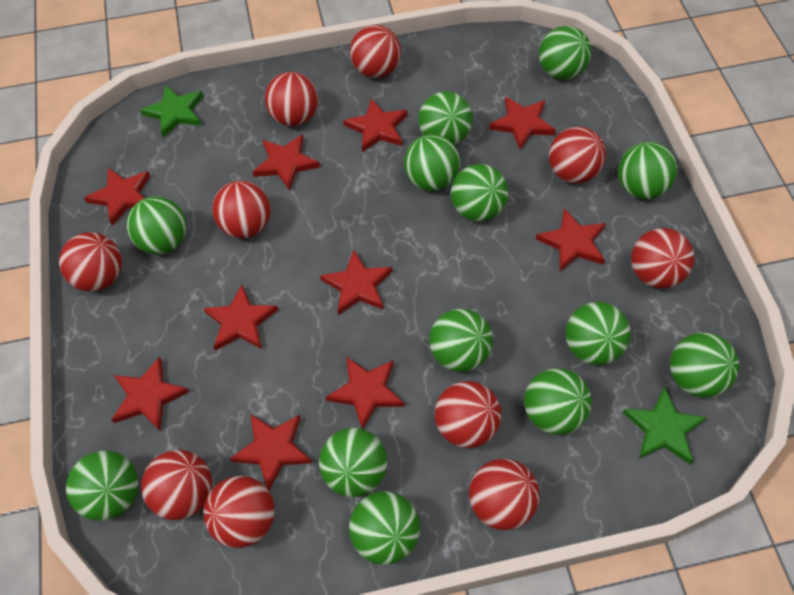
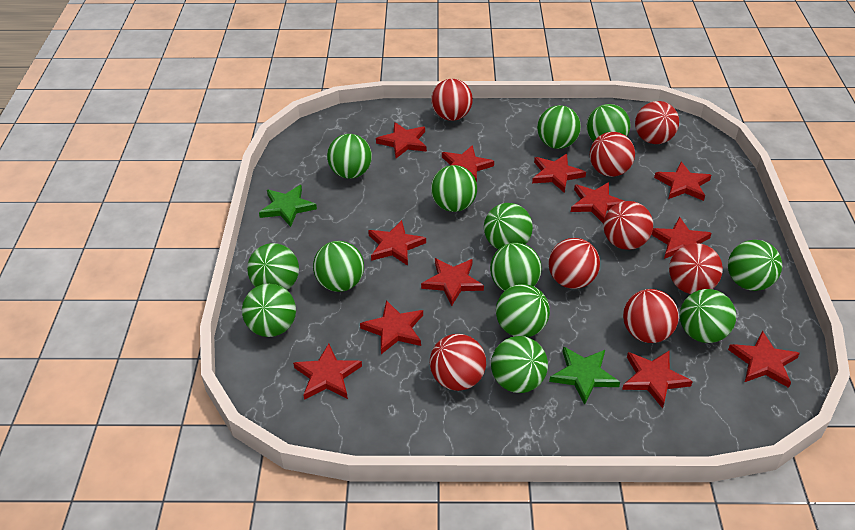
red ball: [59,232,122,292] [141,450,212,520] [203,476,275,548] [212,181,271,238] [265,72,318,126] [350,25,401,78] [435,381,501,448] [469,459,540,530] [549,127,606,183] [631,228,694,288] = 10 -> [430,334,486,391] [431,79,473,121] [548,238,600,289] [590,132,635,177] [604,201,653,250] [623,289,679,343] [635,101,679,144] [669,243,723,294] = 8
red star: [84,168,150,225] [111,357,189,431] [203,285,278,351] [230,414,312,491] [253,134,320,191] [320,249,393,315] [326,357,405,429] [343,98,407,152] [489,97,556,150] [536,208,606,271] = 10 -> [293,343,362,400] [360,300,423,354] [368,220,426,266] [376,122,427,158] [421,258,484,306] [442,145,494,182] [532,154,586,193] [571,182,624,224] [622,351,693,408] [651,217,711,259] [654,162,711,201] [728,331,800,388] = 12

